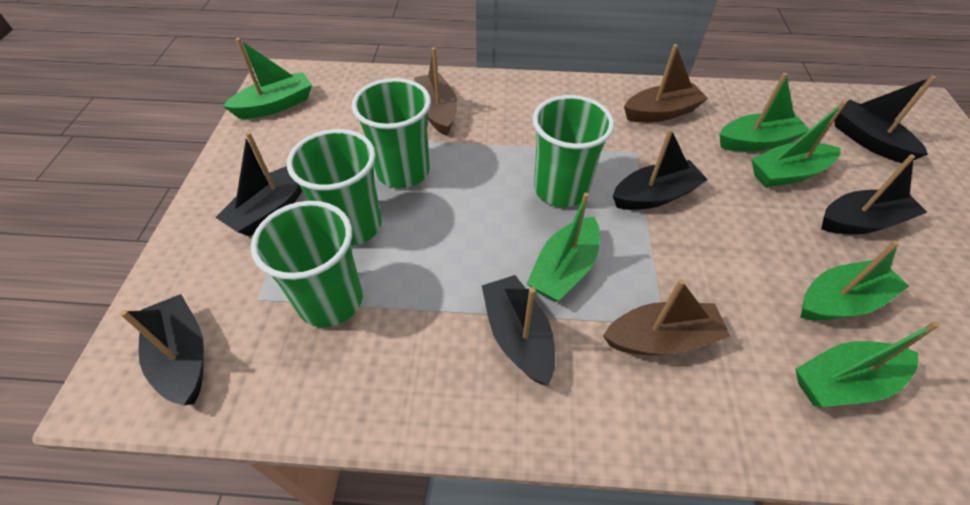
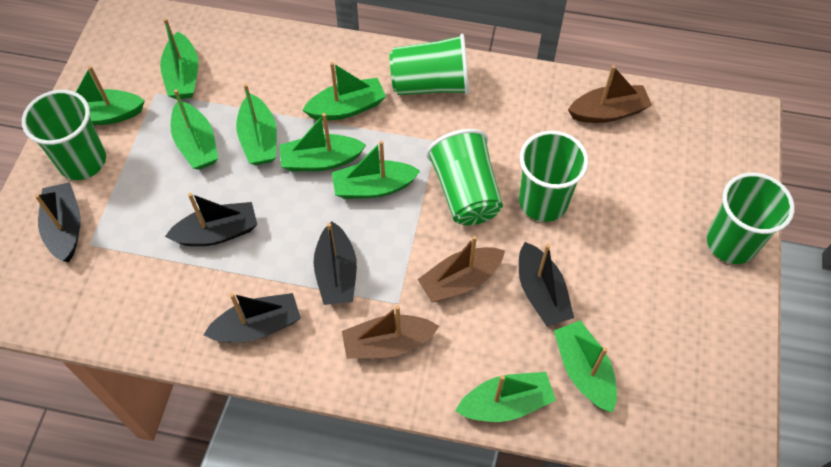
black boat: [120,294,204,405] [215,132,302,236] [482,275,555,385] [613,128,708,210] [821,154,927,234] [834,76,936,163] = 6 -> [35,182,81,262] [165,193,257,246] [204,293,301,343] [313,221,357,305] [519,242,574,326] = 5
green boat: [223,38,312,119] [527,193,600,302] [720,73,810,152] [751,101,847,187] [796,321,940,407] [800,241,909,320] = 6 -> [76,66,145,125] [160,18,198,99] [171,89,218,170] [236,84,277,165] [279,113,366,171] [303,62,386,120] [332,141,420,199] [455,372,556,422] [554,320,617,413] = 9
green cup: [251,201,363,327] [287,129,382,246] [352,78,431,188] [533,95,614,207] = 4 -> [22,90,106,180] [389,34,469,95] [426,129,503,225] [519,131,589,222] [707,173,795,264] = 5

